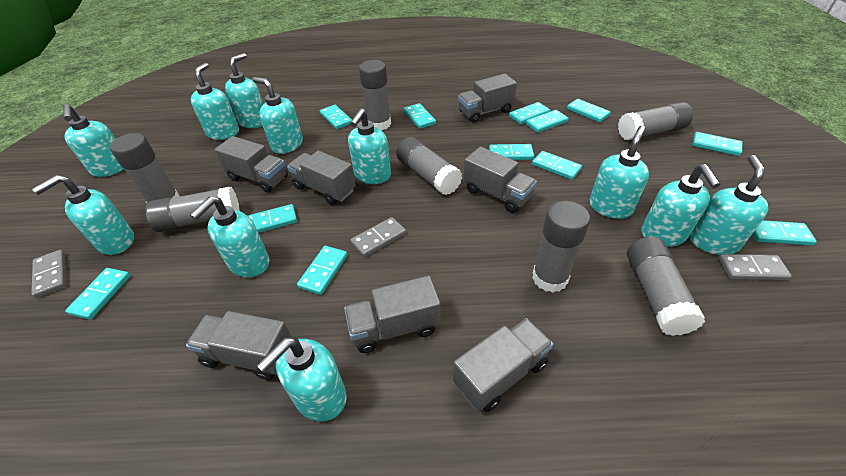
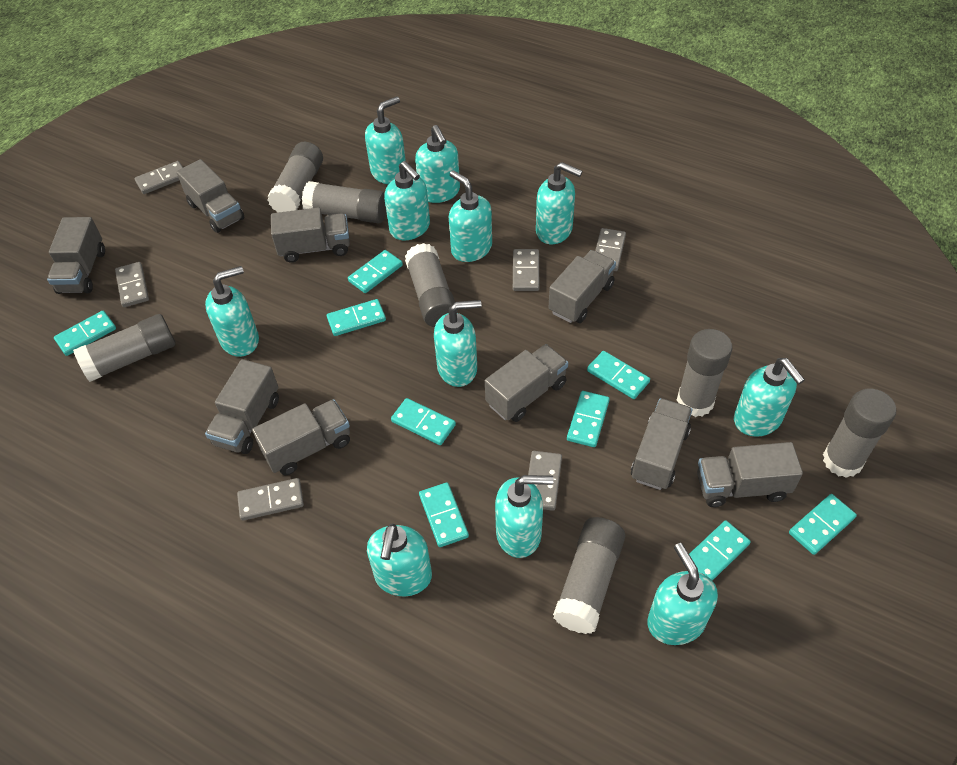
grey domino: [31,250,66,298] [350,217,406,257] [718,254,792,280] = 3 -> [115,262,149,307] [135,161,183,194] [237,478,304,521] [513,249,539,291] [528,451,562,511] [595,228,626,271] = 6
grey truck: [186,311,291,380] [215,136,288,192] [287,151,356,205] [344,276,441,353] [453,318,553,412] [458,74,517,122] [464,147,537,213] = 7 -> [47,217,105,294] [176,159,244,233] [205,359,279,454] [252,399,350,475] [271,207,350,263] [485,344,568,422] [549,250,616,323] [631,398,692,490] [697,442,803,507] = 9
turquoise domino: [65,268,131,320] [248,204,297,233] [297,246,348,295] [320,105,352,129] [404,103,436,129] [489,144,534,160] [509,102,550,124] [526,110,569,133] [532,151,582,180] [567,99,611,122] [692,132,742,156] [752,220,817,246] = 12 -> [54,311,116,356] [327,299,386,336] [348,250,403,293] [391,398,456,445] [419,482,469,547] [567,391,610,447] [587,351,650,399] [689,520,751,581] [789,494,857,555] = 9

